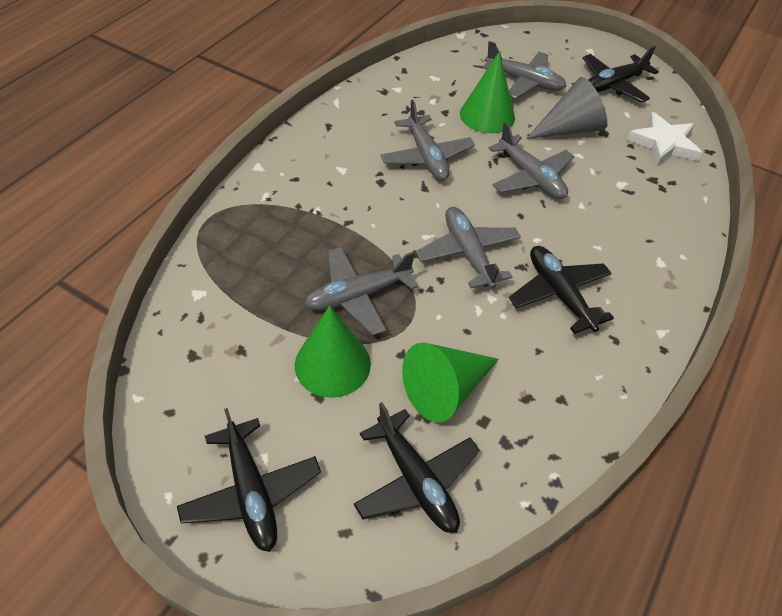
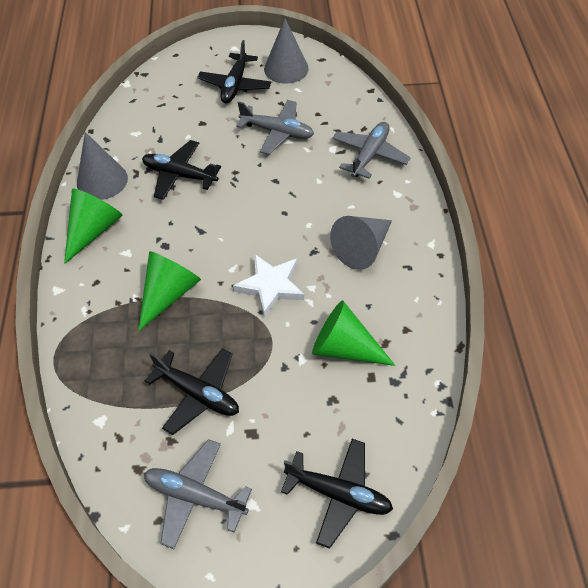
grey cone: [526,77,607,139] = 1 -> [77,132,128,200] [264,19,309,84] [330,216,392,270] = 3
grey plane: [304,247,418,335] [381,99,475,181] [416,207,521,289] [482,41,567,99] [489,122,574,199] = 5 -> [144,439,252,549] [236,100,314,155] [332,122,411,179] = 3

